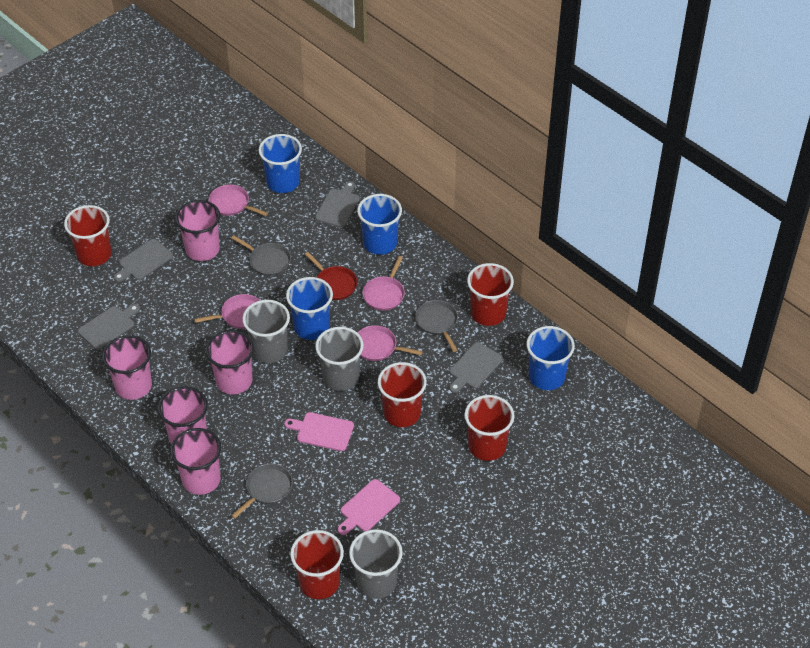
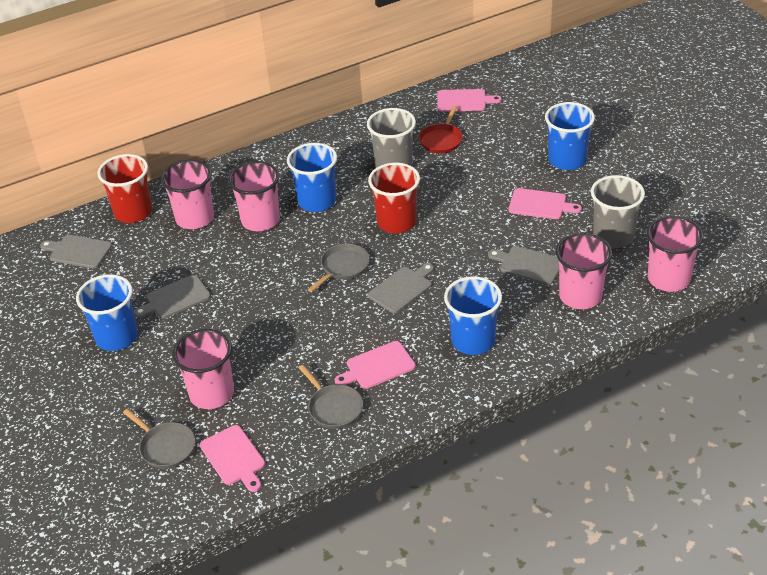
grey cup: [242,300,290,363] [315,327,364,391] [349,529,403,599] = 3 -> [367,108,416,168] [591,175,645,248] = 2
pink cutting board: [284,412,354,451] [338,479,400,535] = 2 -> [200,425,265,492] [335,341,416,389] [437,89,502,112] [509,188,582,219] = 4
pink pan: [194,294,260,329] [209,184,268,216] [357,325,423,361] [362,256,405,311] = 4 -> none = 0
red cup: [64,205,111,266] [290,530,344,599] [378,362,427,427] [464,395,514,461] [467,263,514,326] = 5 -> [98,154,152,223] [368,163,420,234] = 2

